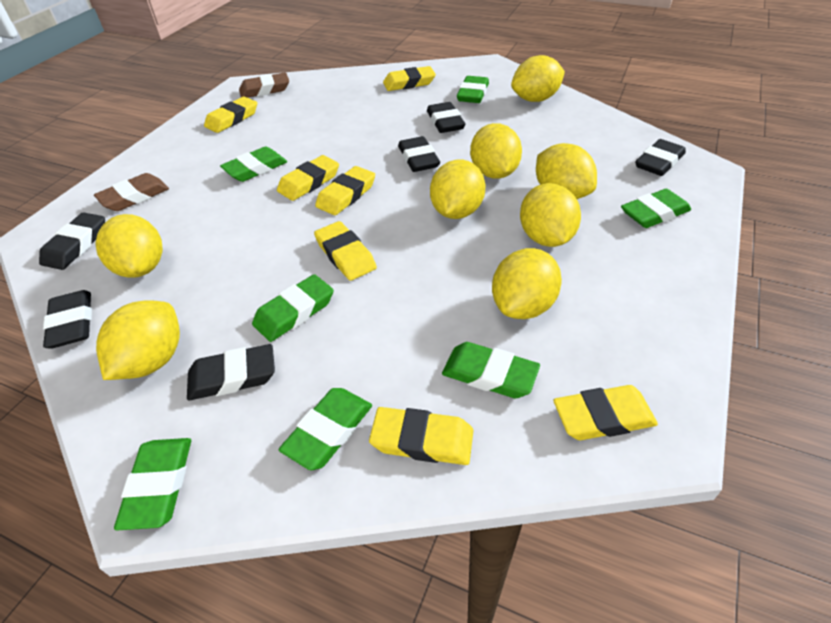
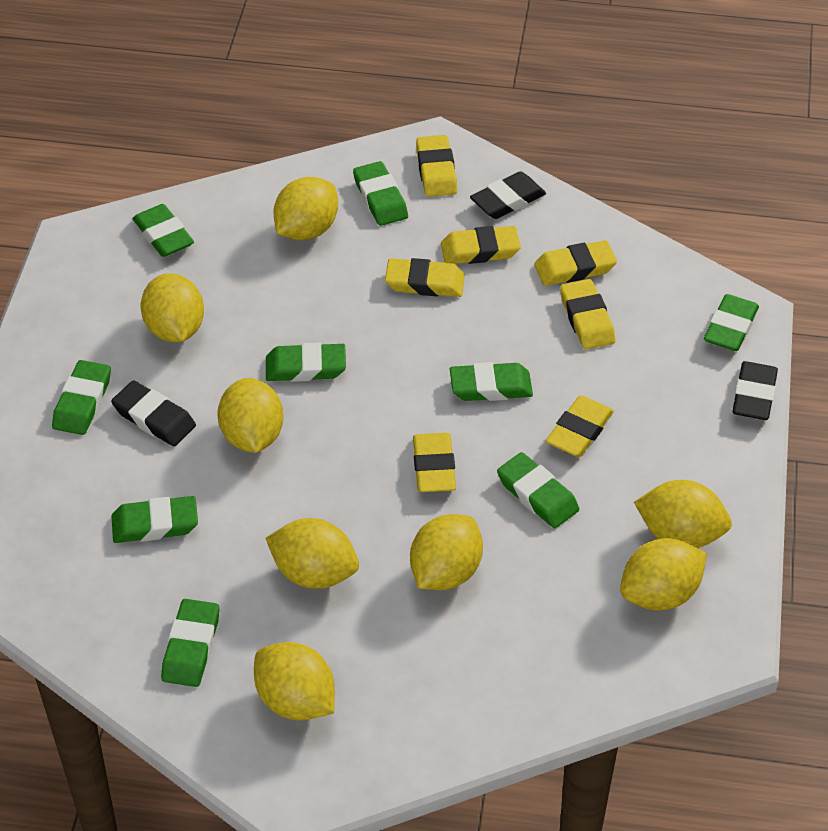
black eraser: [39,212,105,270] [43,290,92,349] [187,344,275,401] [398,136,440,172] [427,102,465,133] [635,139,686,176] = 6 -> [111,381,196,446] [470,172,546,219] [732,361,778,420] = 3
brown eraser: [94,173,169,211] [239,73,289,98] = 2 -> none = 0
green eraser: [114,438,191,530] [220,146,287,182] [252,274,334,342] [279,388,372,470] [442,342,540,398] [457,76,489,103] [621,189,691,228] = 7 -> [52,360,111,435] [111,496,198,543] [133,204,194,257] [161,599,219,687] [266,343,346,382] [353,161,408,226] [450,362,533,401] [497,452,579,528] [704,294,759,351] = 9

